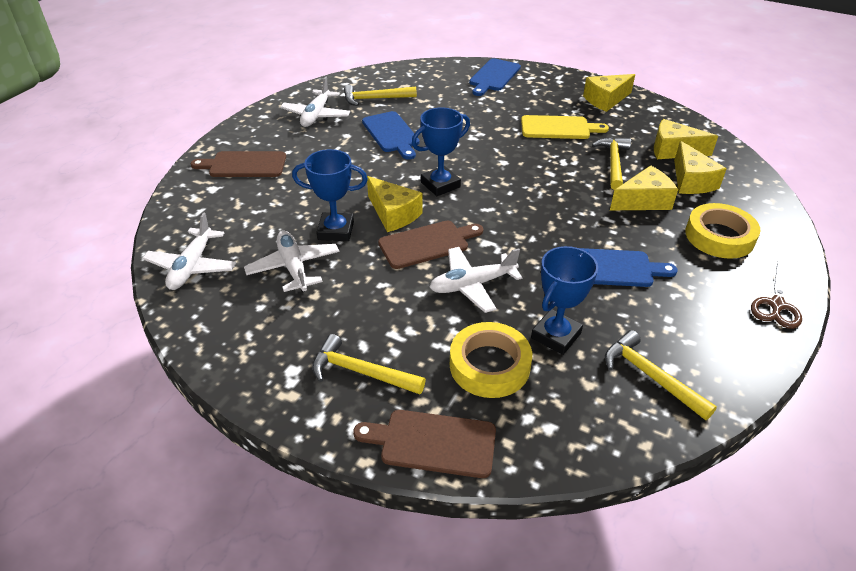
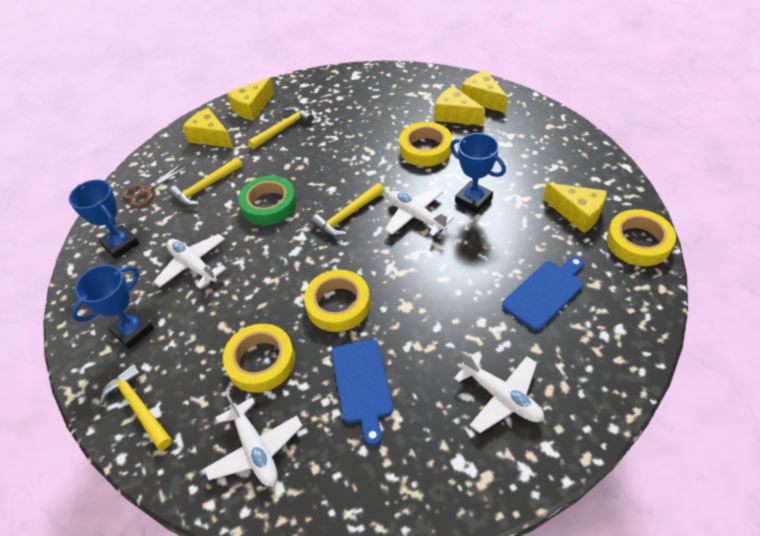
blue cutting board: [362,111,420,160] [469,58,521,96] [579,248,677,287] = 3 -> [332,339,393,446] [502,256,584,331] = 2
brown cutting board: [191,151,286,177] [353,410,496,478] [378,221,483,269] = 3 -> none = 0
green tape: none = 0 -> [238,176,297,225] = 1
yellow cutting board: [521,115,609,139] = 1 -> none = 0
yellow tape: [450,322,532,398] [685,203,760,259] = 2 -> [223,324,295,393] [304,270,370,332] [399,122,452,167] [606,209,676,266] = 4

